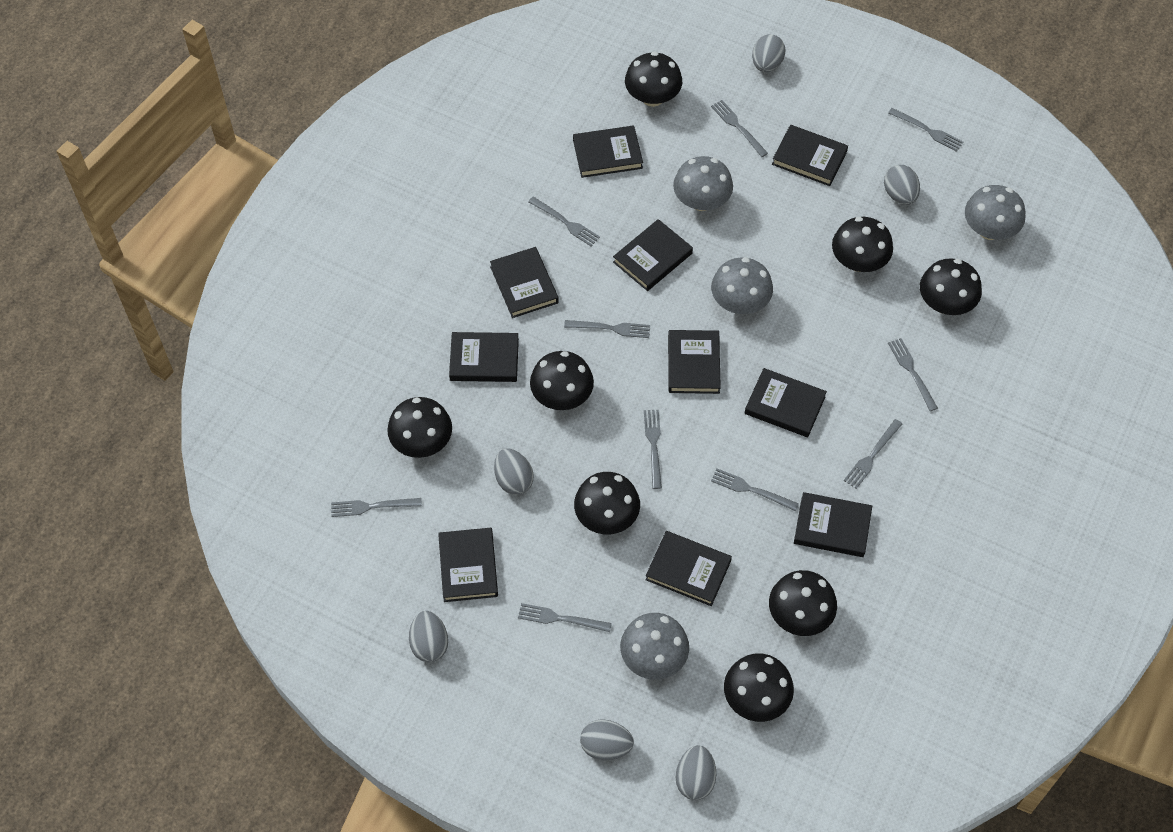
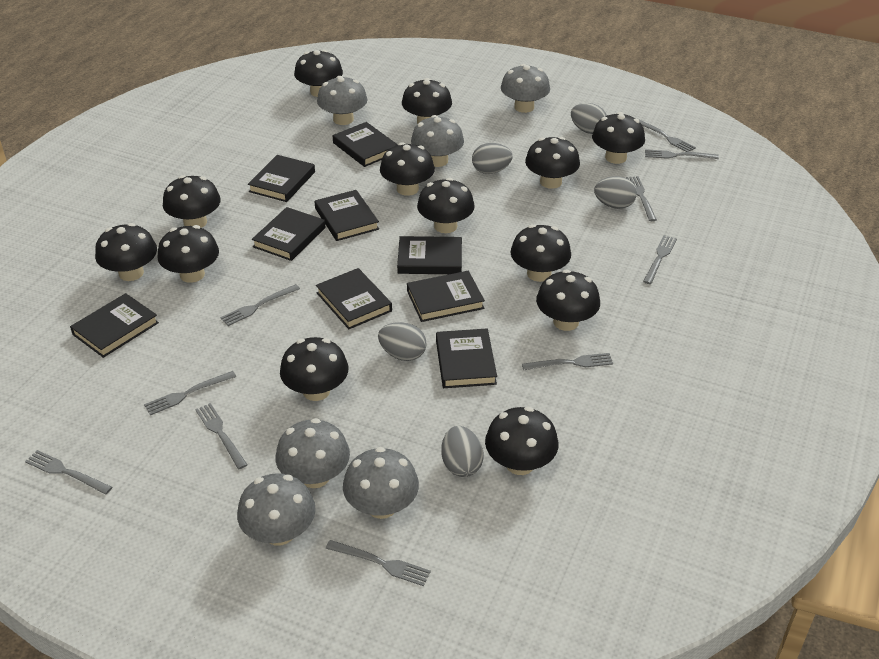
black book: [438,528,498,602] [449,332,519,382] [490,247,559,318] [573,126,643,178] [613,219,693,291] [645,531,732,606] [668,330,721,394] [745,368,827,437] [772,125,848,186] [794,492,872,557] = 10 -> [70,293,159,358] [248,155,315,202] [252,207,325,261] [314,190,379,241] [316,268,392,329] [333,122,398,167] [397,236,462,274] [407,271,485,322] [436,328,497,388] = 9
black mushroom: [387,397,452,458] [530,351,594,410] [574,472,640,534] [625,52,682,107] [724,654,794,722] [769,570,837,636] [832,217,893,272] [920,258,982,315] = 8 -> [95,223,157,281] [157,225,219,283] [163,175,221,228] [280,337,348,401] [294,50,343,97] [380,142,435,196] [402,78,452,124] [417,178,475,233] [485,407,558,475] [510,224,571,282] [525,137,580,189] [536,269,600,331] [592,112,645,164] = 13
grey egg: [409,611,448,662] [494,449,534,495] [580,719,634,760] [676,745,716,800] [752,34,785,72] [884,165,920,205] = 6 -> [378,322,427,361] [441,426,483,477] [472,143,513,174] [571,103,607,134] [594,176,637,209] = 5
grey mushroom: [620,613,689,680] [673,156,733,211] [711,257,773,314] [965,185,1025,240] = 4 -> [237,473,316,546] [276,418,350,488] [317,76,367,125] [343,447,419,519] [411,115,464,167] [501,64,550,113] = 6

